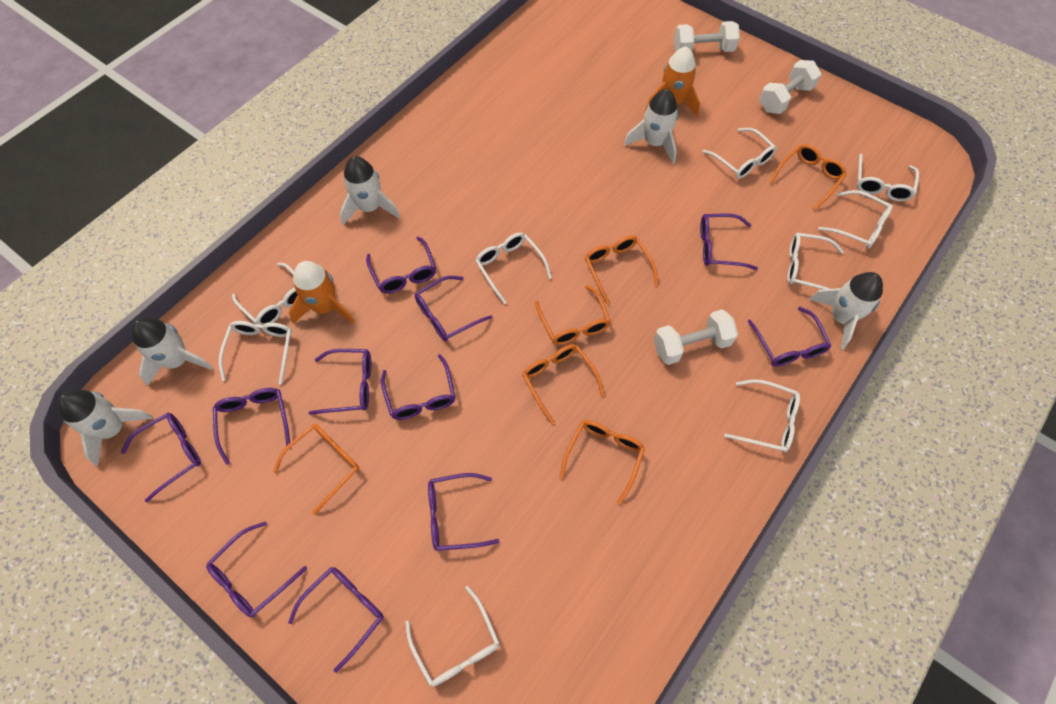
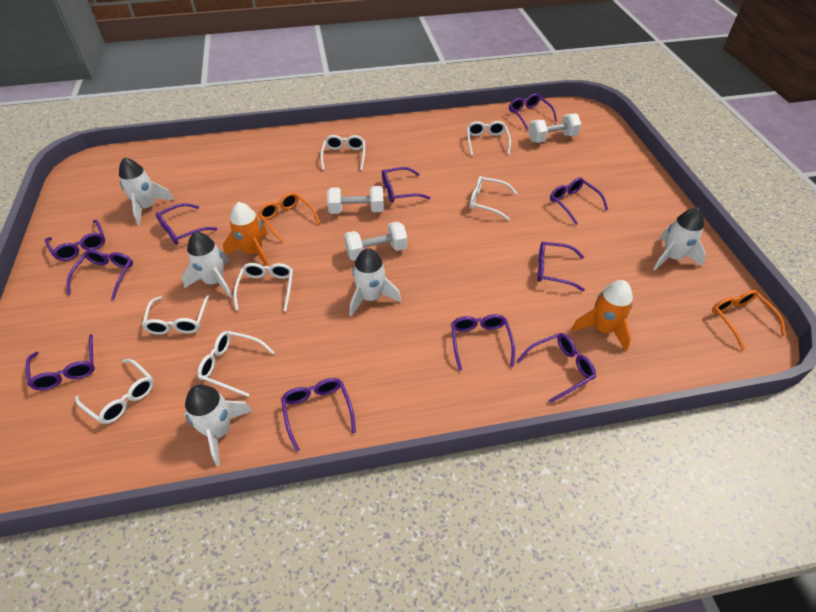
orange glasses: [273,424,359,515] [522,344,605,424] [535,285,611,345] [559,420,645,505] [585,236,658,305] [770,144,847,210] = 6 -> [258,193,320,243] [712,290,786,351] = 2
white glasses: [219,321,292,385] [232,263,297,325] [405,586,500,687] [475,232,552,304] [702,128,777,179] [724,379,800,452] [787,233,844,290] [818,190,893,249] [857,154,919,202] = 9 -> [75,359,154,424] [142,294,210,335] [197,331,274,397] [233,263,293,311] [320,135,365,171] [467,121,511,155] [469,176,518,220] = 7

